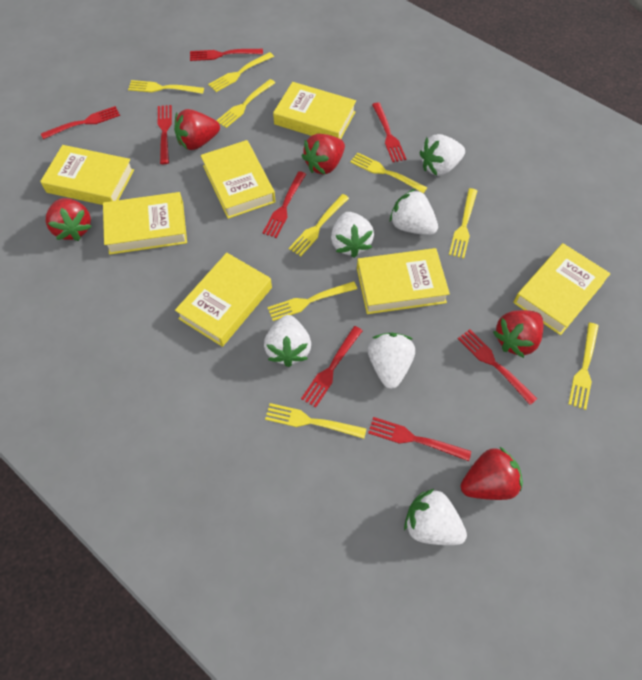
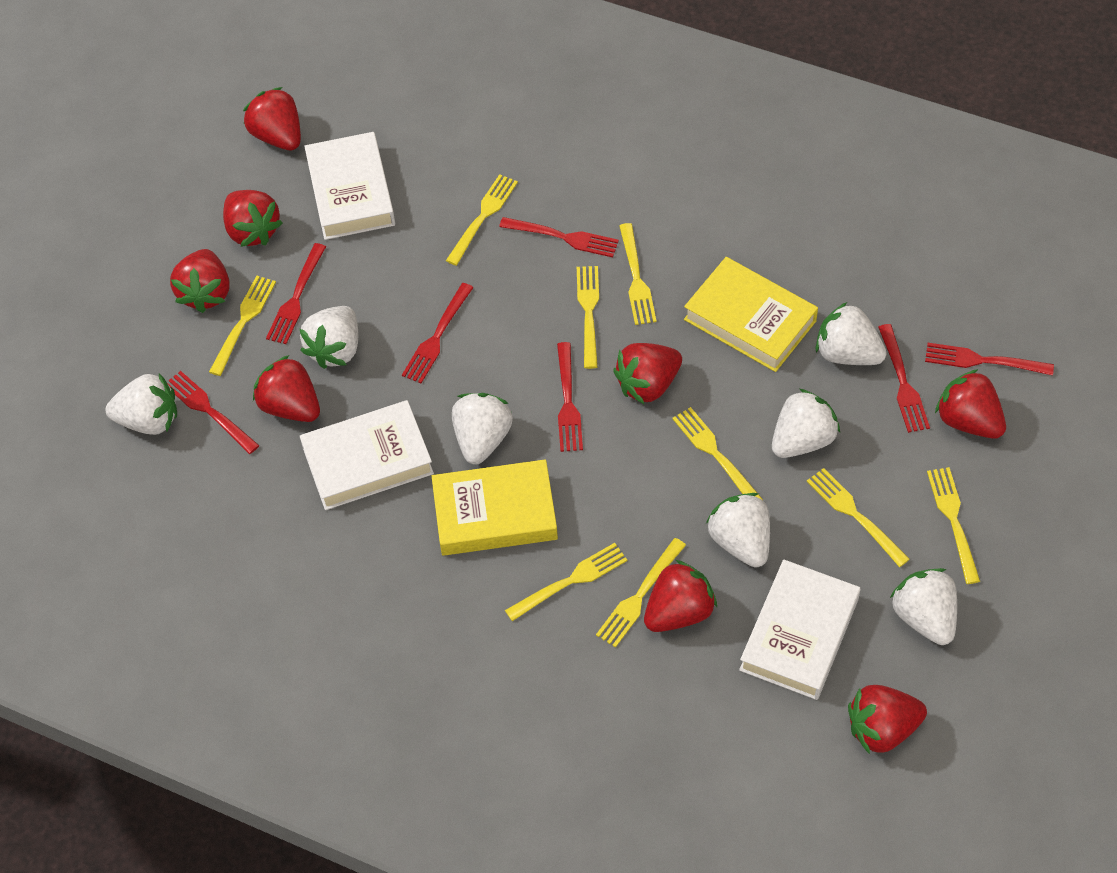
red fork: [41,106,120,139] [158,105,172,164] [190,49,263,61] [263,171,306,238] [301,326,363,408] [368,417,471,461] [372,102,406,162] [458,329,537,405] = 8 -> [168,371,259,454] [266,243,326,344] [402,283,474,383] [499,217,619,257] [557,342,583,452] [878,324,930,433] [925,343,1054,376] = 7
red strawberry: [45,198,92,241] [174,109,220,150] [302,134,345,174] [461,446,523,500] [493,310,543,358] = 5 -> [170,249,229,313] [223,190,283,247] [243,87,301,150] [253,355,320,422] [613,343,682,404] [644,560,717,632] [848,685,927,754] [935,369,1006,439] = 8
white book: none = 0 -> [300,400,434,510] [304,132,395,240] [739,559,860,700] = 3
white strawberry: [264,315,311,367] [331,212,374,258] [368,333,415,389] [390,189,438,235] [404,489,467,545] [420,134,465,176] = 6 -> [106,373,177,435] [300,306,358,369] [452,393,513,465] [706,493,770,567] [772,389,840,458] [816,302,887,365] [890,568,957,645] = 7
yellow book: [40,145,134,205] [103,192,187,255] [175,253,272,347] [201,140,276,219] [273,82,356,139] [357,248,450,314] [513,243,611,335] = 7 -> [431,459,558,556] [684,257,818,372] = 2

